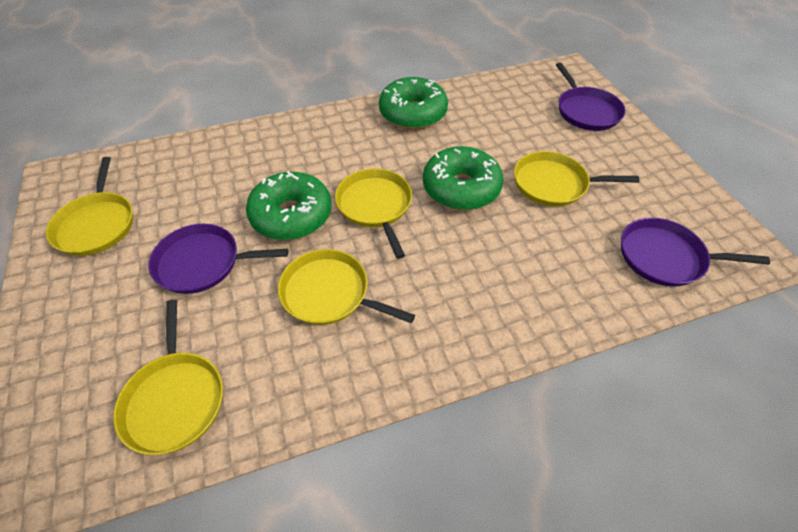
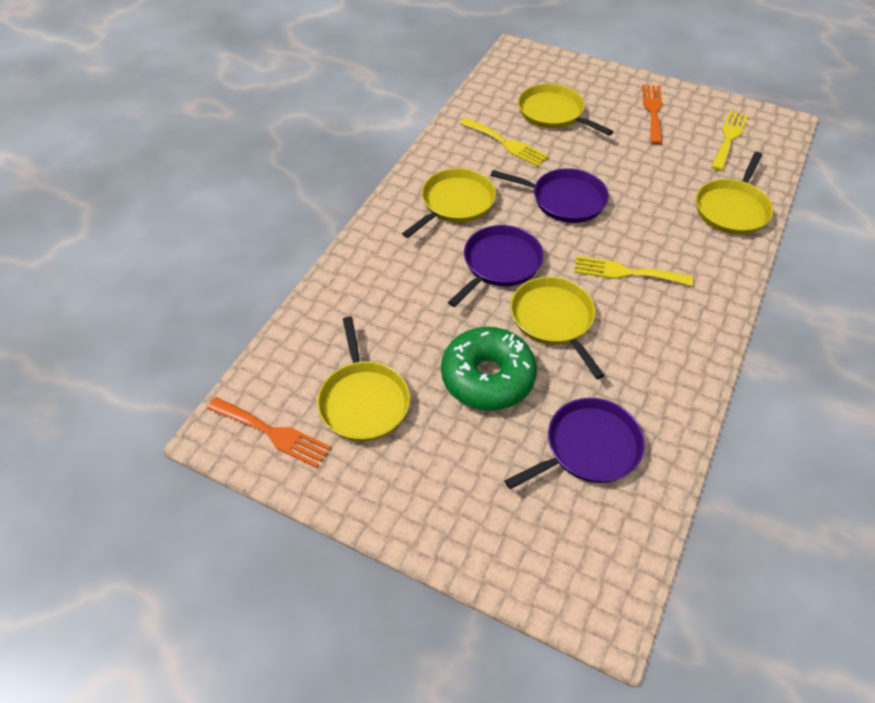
green donut: [246,171,332,240] [379,77,448,129] [423,146,503,210] = 3 -> [441,327,537,411] = 1
orange fork: none = 0 -> [207,397,331,468] [642,85,662,145] = 2
yellow fork: none = 0 -> [460,118,549,167] [574,256,693,286] [711,110,748,171] = 3

